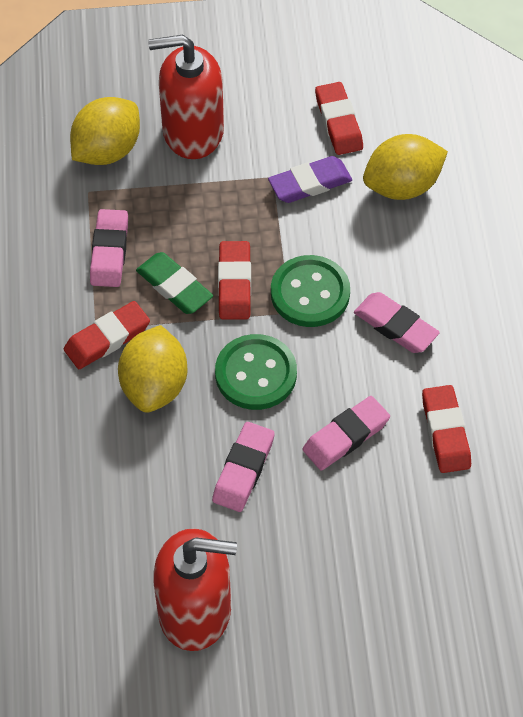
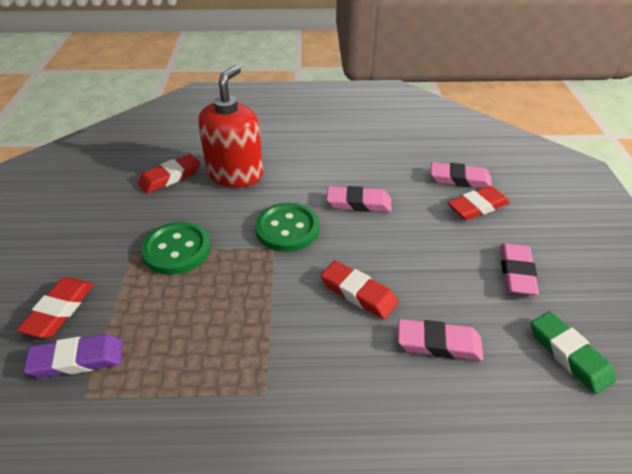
red soap dispenser: [148,35,224,159] [153,528,237,651] = 2 -> [198,65,263,188] = 1
yellow lemon: [70,97,140,165] [118,325,188,413] [363,134,448,200] = 3 -> none = 0

